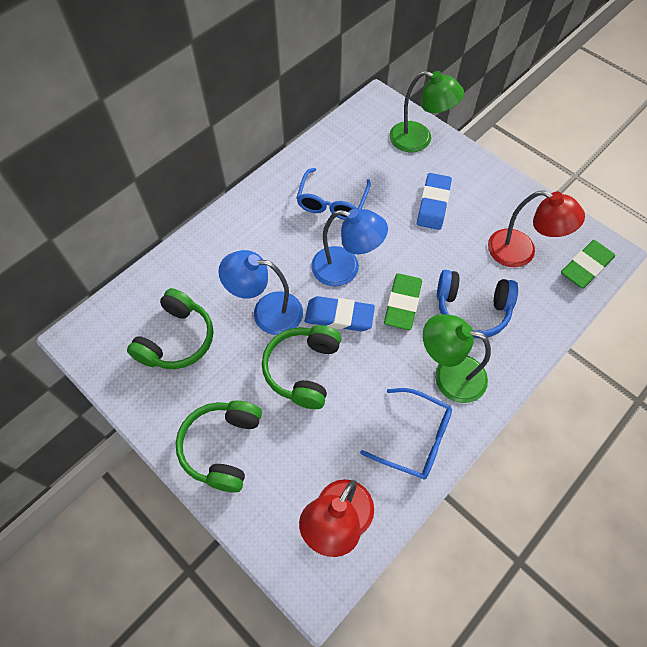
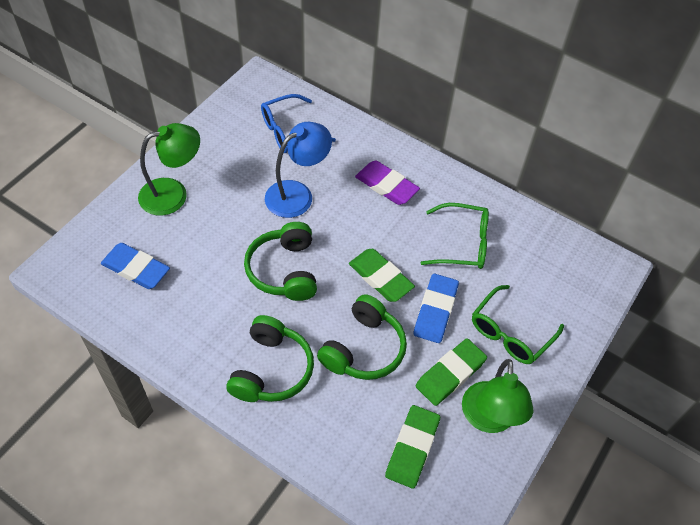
blue glasses: [296,168,371,220] [360,388,452,480] = 2 -> [261,94,336,153] = 1
blue headphones: [437,270,518,339] = 1 -> none = 0
blue lamp: [218,250,303,335] [311,209,388,287] = 2 -> [265,122,332,218] = 1
green eraser: [384,273,422,330] [561,240,615,288] = 2 -> [349,249,415,302] [385,405,440,489] [416,338,487,406] = 3
green glasses: none = 0 -> [421,203,489,269] [472,285,564,364] = 2
purple eraser: none = 0 -> [355,161,420,205] = 1
red lamp: [299,479,374,557] [488,190,585,267] = 2 -> none = 0

